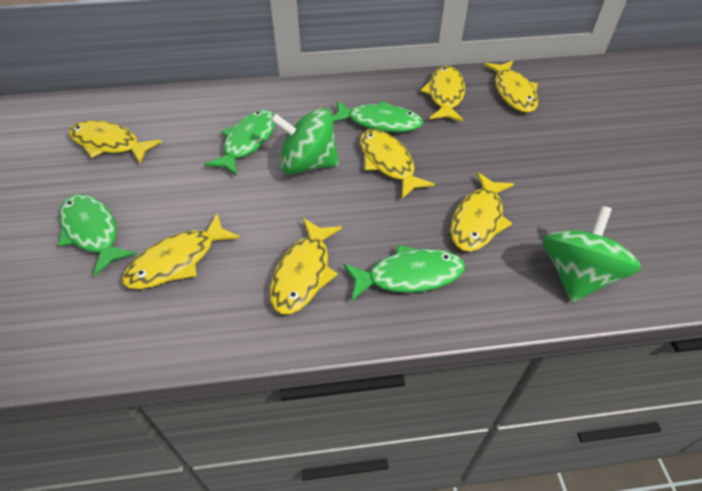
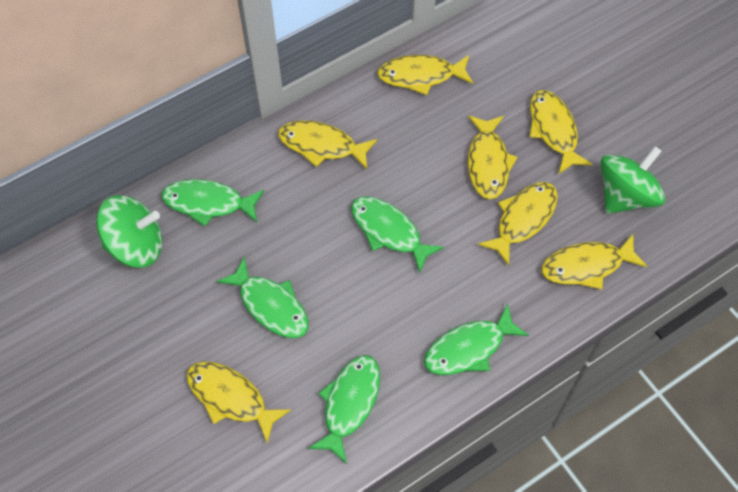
green fish: [58,194,136,276] [204,110,275,176] [333,101,423,132] [343,245,465,302] = 4 -> [161,179,264,227] [217,257,309,338] [308,355,380,464] [351,196,444,273] [424,304,529,375] = 5

